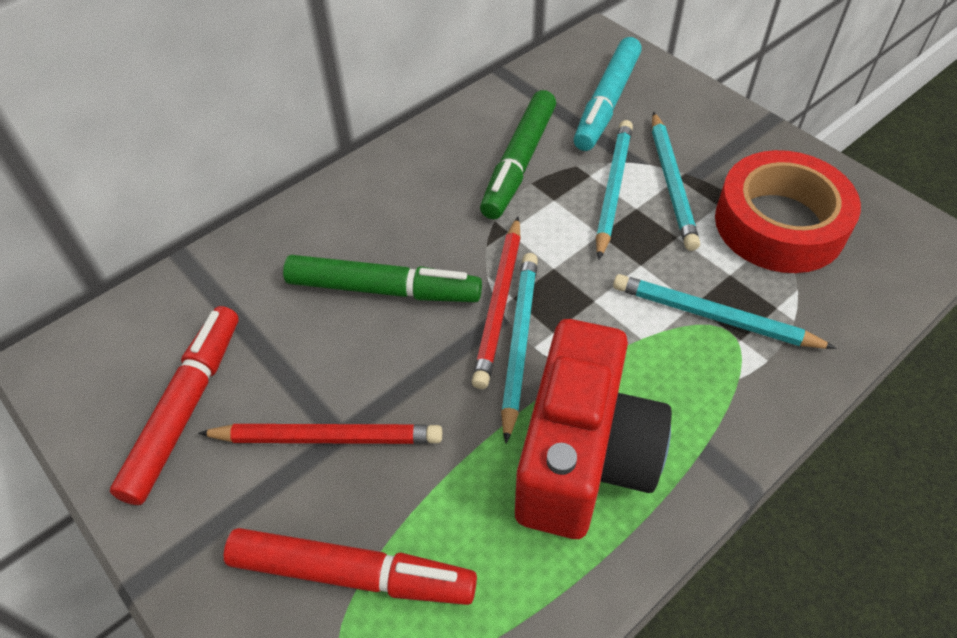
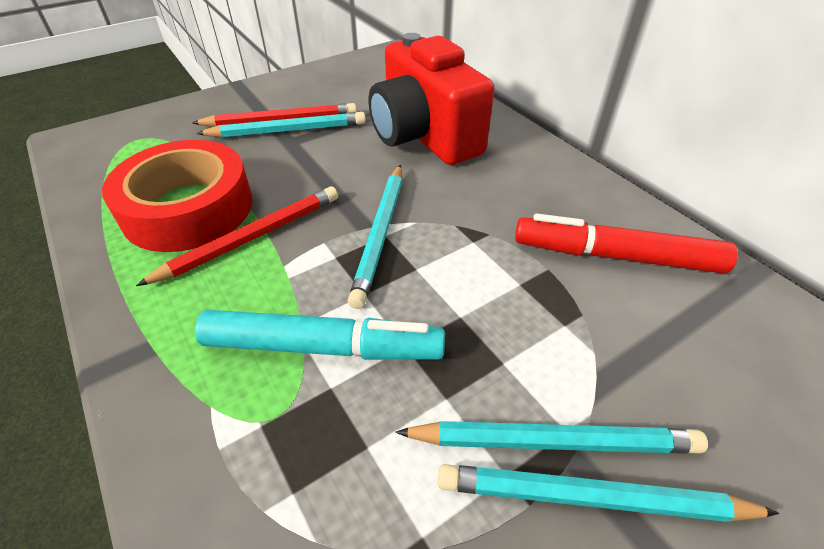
green marker: [283,255,482,302] [480,90,556,219] = 2 -> none = 0
red marker: [110,306,238,505] [224,528,477,605] = 2 -> [515,213,738,274] = 1

